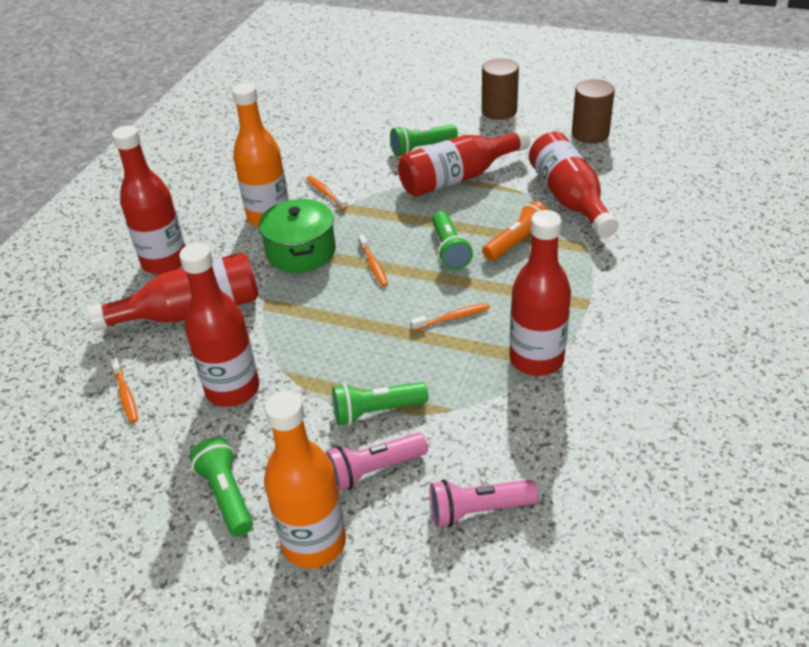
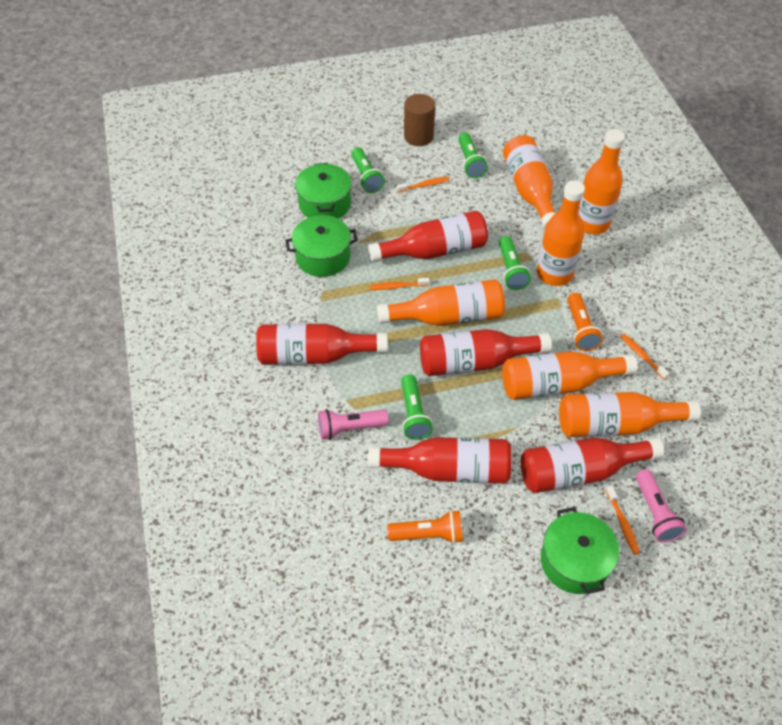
brown cylinder: [482,58,519,120] [572,79,615,144] = 2 -> [404,94,435,146] = 1
green pot: [259,199,336,273] = 1 -> [285,215,358,277] [295,163,351,219] [541,507,619,594] = 3
orange bottle: [232,83,289,227] [264,391,346,568] = 2 -> [377,279,505,326] [502,351,637,400] [503,135,555,229] [537,180,585,286] [559,392,701,437] [579,129,625,235] = 6
orange flashlight: [482,201,548,261] = 1 -> [387,510,463,544] [567,293,603,351] = 2
red bottle: [88,252,259,331] [112,126,185,274] [179,243,259,407] [398,129,530,197] [509,210,571,376] [529,132,619,238] = 6 -> [256,324,388,365] [368,211,488,262] [368,437,512,483] [420,329,552,376] [521,437,664,493] = 5

